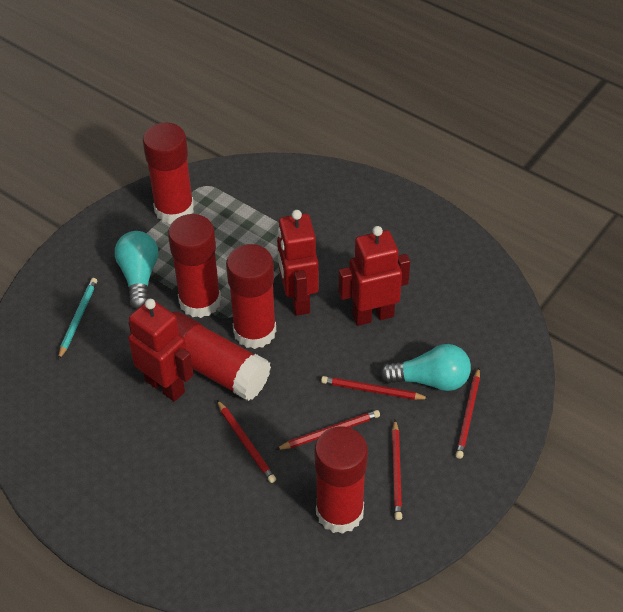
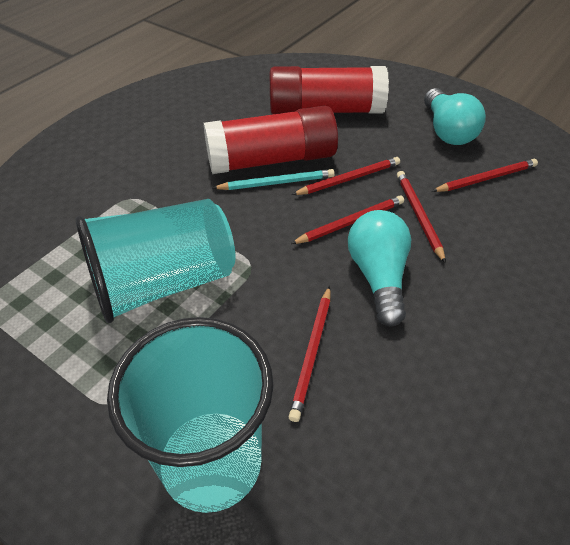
red glue stick: [143,123,194,224] [168,214,221,318] [172,312,271,401] [226,244,276,349] [315,426,368,534] = 5 -> [204,106,338,174] [270,66,389,114] = 2
red robot: [128,299,193,402] [277,210,319,316] [338,226,410,326] = 3 -> none = 0
turquoise cup: none = 0 -> [76,199,235,323] [107,317,274,513] = 2

